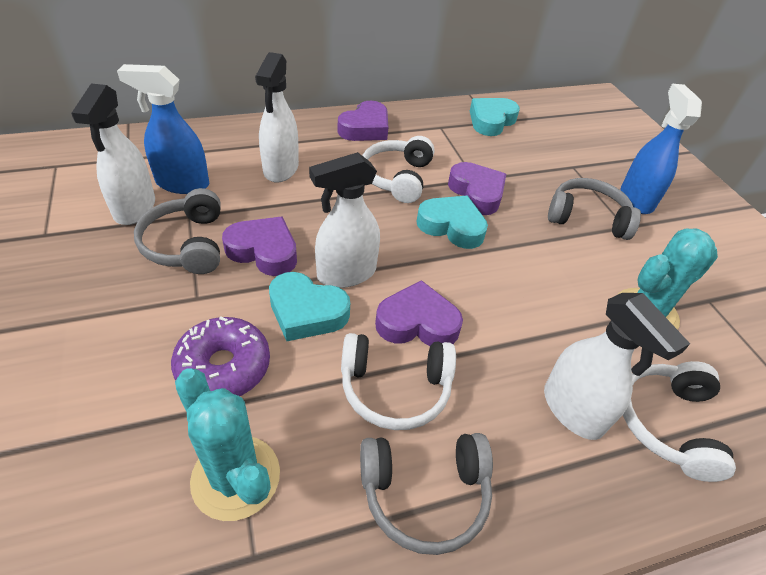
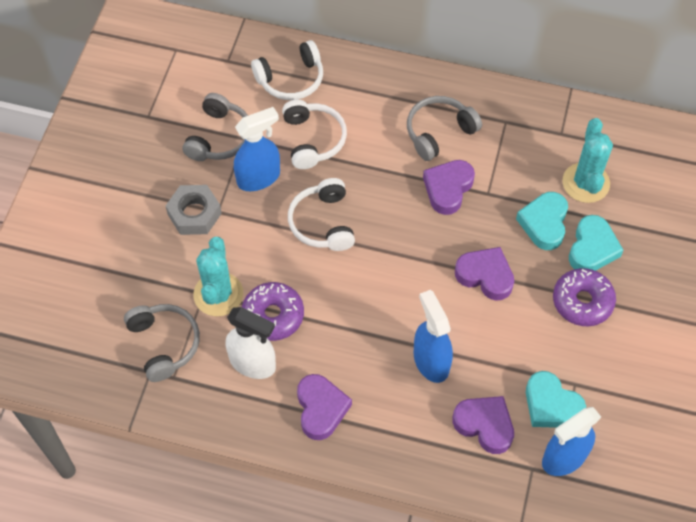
blue spray bottle: [117,64,209,194] [620,84,702,214] = 2 -> [234,107,280,191] [414,290,453,383] [542,407,601,476] = 3
grey nut: none = 0 -> [166,185,222,235] = 1
purple donut: [171,317,270,396] = 1 -> [242,282,304,341] [553,268,616,326] = 2
white spray bottle: [71,84,155,225] [255,52,299,183] [309,152,380,288] [544,293,690,440] = 4 -> [226,307,276,379] = 1

